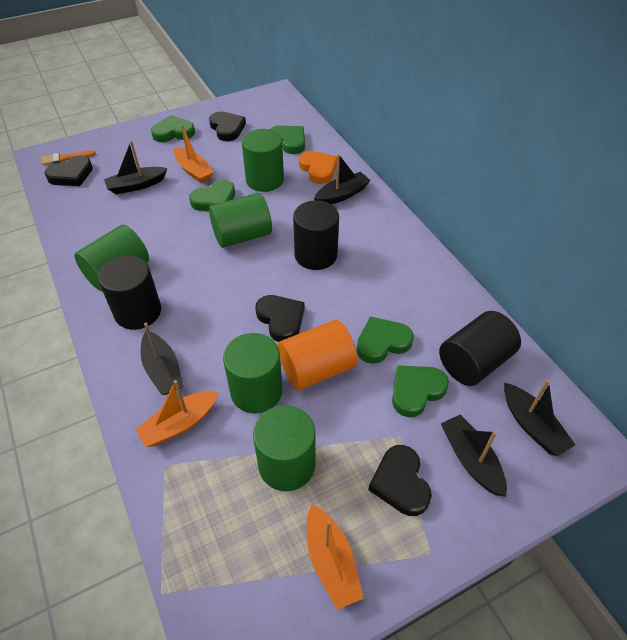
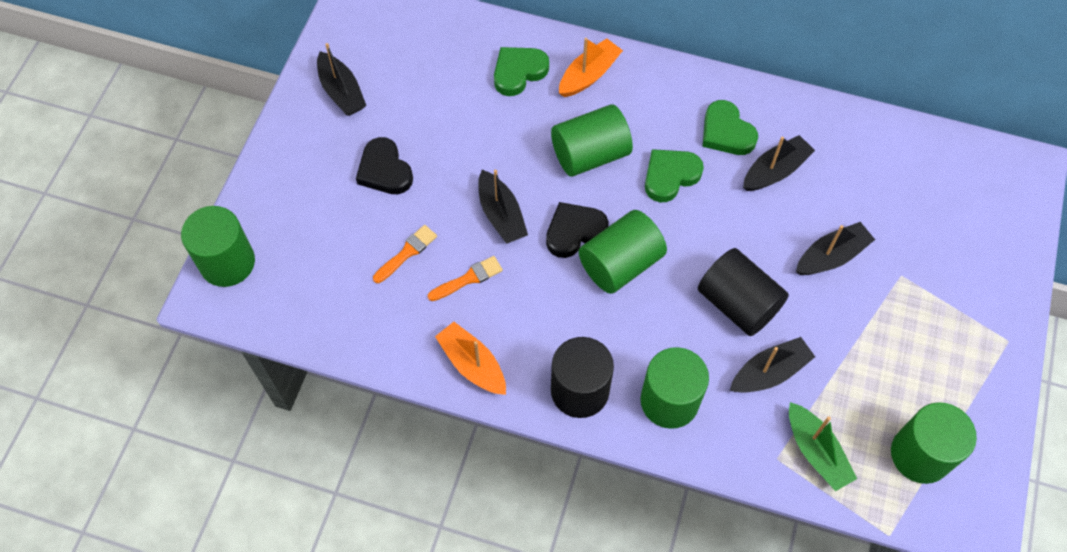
black cylinder: [98,255,161,330] [293,200,339,270] [439,311,521,386] = 3 -> [551,337,614,418] [698,248,789,336] = 2
black heart: [44,155,93,186] [209,111,246,141] [255,295,305,342] [368,445,432,516] = 4 -> [356,137,413,194] [546,202,609,258] = 2
green boat: none = 0 -> [789,402,857,491] = 1
green heart: [151,115,195,142] [189,180,235,211] [270,126,305,154] [357,316,414,364] [392,365,449,417] = 5 -> [494,47,549,96] [645,149,704,202] [702,100,758,155] = 3
orange boat: [135,380,219,447] [174,124,214,183] [307,504,364,610] = 3 -> [435,322,506,395] [559,38,623,97] = 2
orange brush: [42,150,96,165] = 1 -> [373,225,437,283] [428,256,503,301] = 2
orange cylinder: [278,320,357,390] = 1 -> none = 0
orange heart: [299,151,337,184] = 1 -> none = 0

